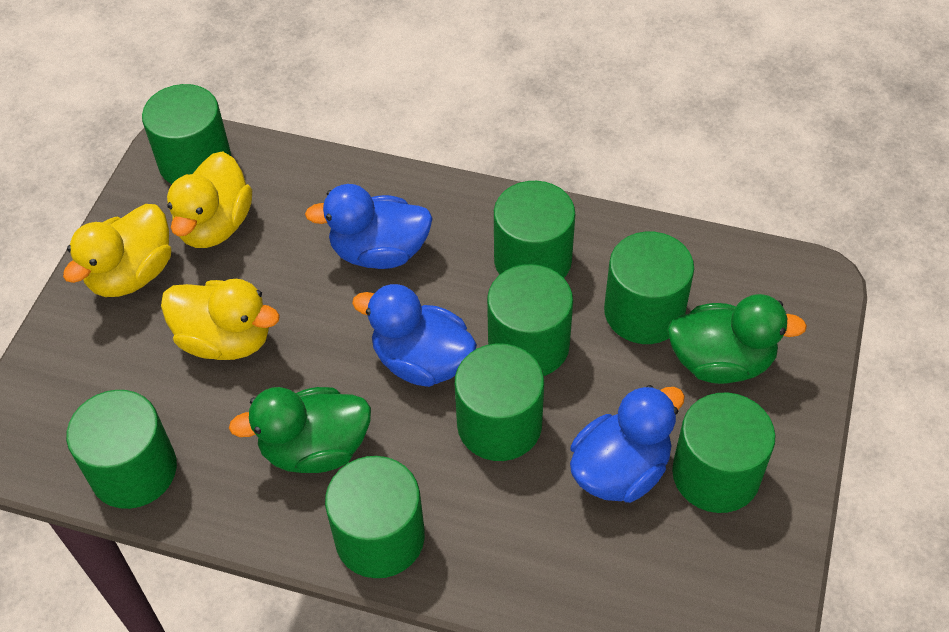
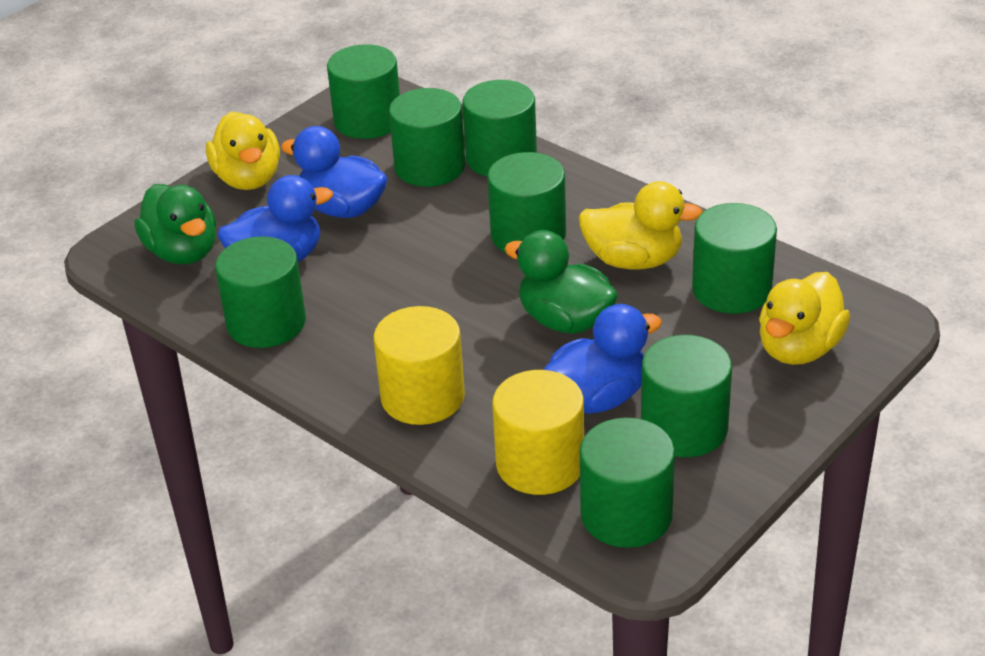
yellow cylinder: none = 0 -> [373,306,465,425] [492,370,584,495] = 2

